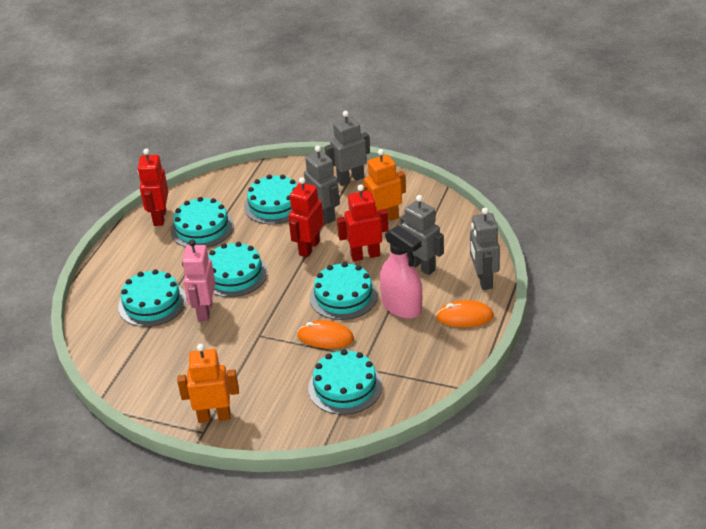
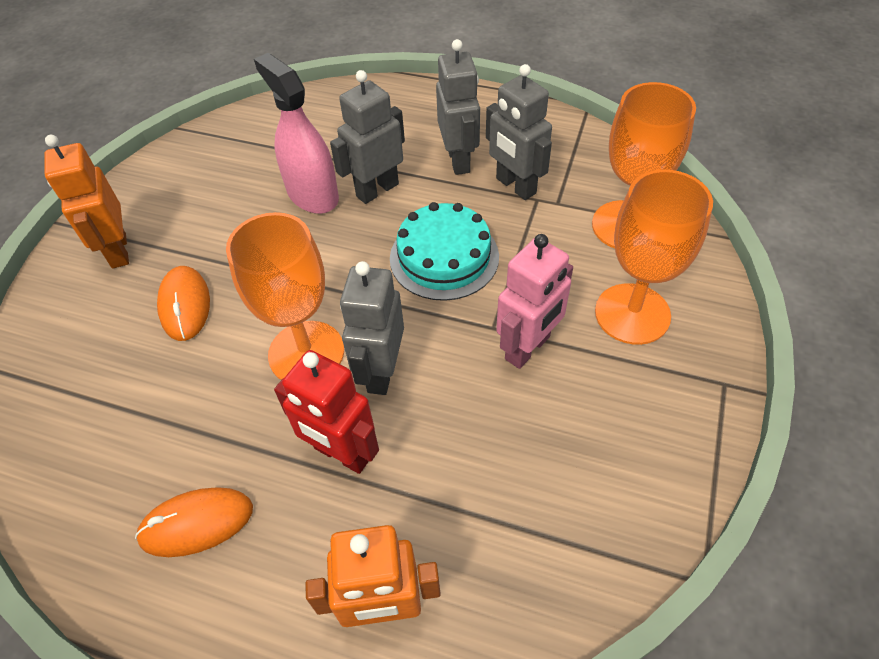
orange goblet: none = 0 -> [226,212,344,380] [592,82,696,248] [595,170,713,345] = 3
red robot: [138,149,168,226] [289,177,324,257] [337,184,389,261] = 3 -> [274,350,379,474] = 1
turquoise cake: [118,269,186,327] [170,197,234,248] [208,242,268,297] [244,175,298,224] [308,349,383,415] [310,262,378,320] = 6 -> [390,202,499,301] = 1

